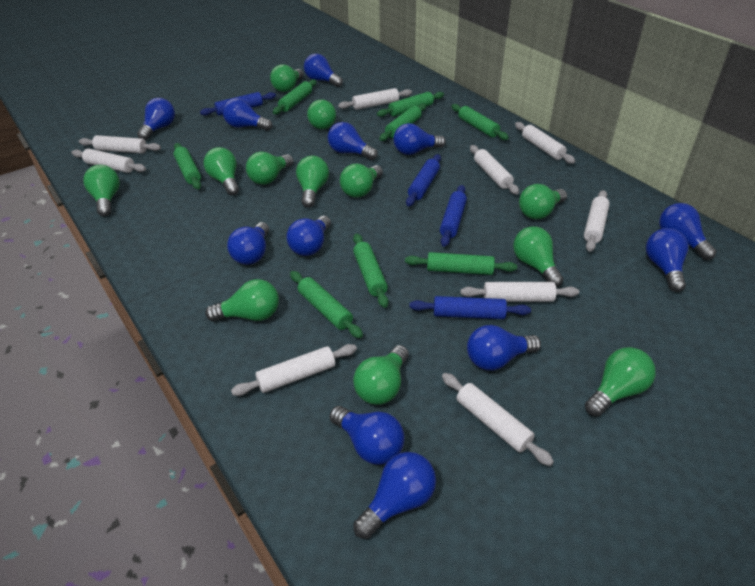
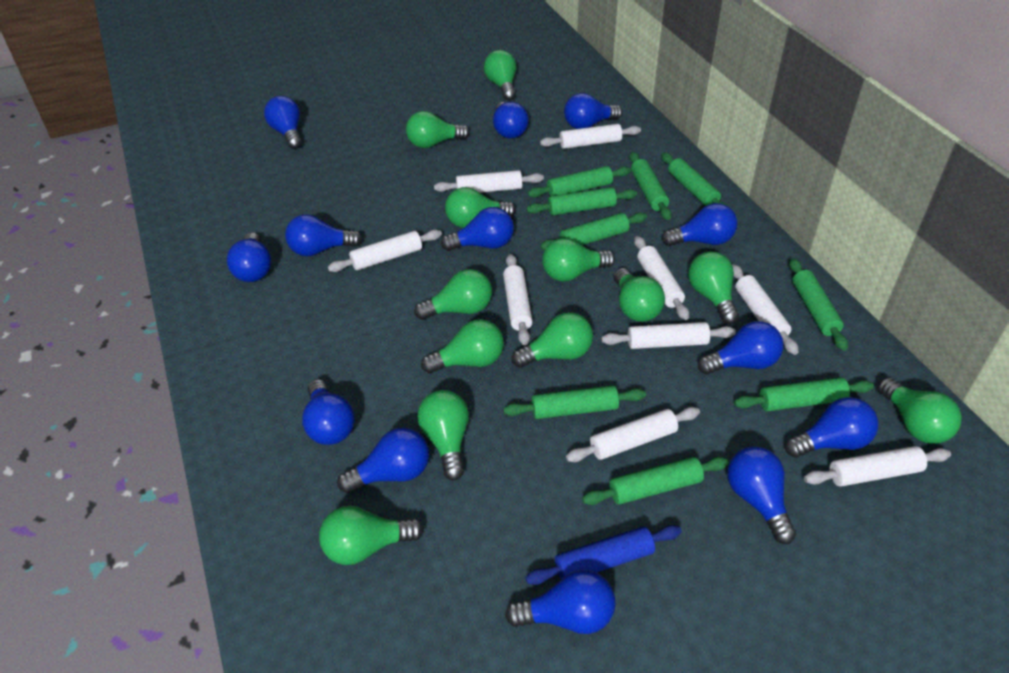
blue light bulb: [137,98,175,140] [223,98,272,131] [227,222,269,265] [286,216,331,256] [304,54,343,87] [328,122,378,160] [329,406,405,465] [353,452,436,539] [393,123,446,155] [467,325,541,371] [646,228,688,292] [659,203,716,260] = 12 -> [227,233,271,282] [264,96,302,149] [285,214,362,256] [302,379,355,445] [337,428,429,493] [441,207,514,251] [493,102,529,138] [505,569,616,634] [564,93,622,129] [662,203,737,246] [698,321,783,374] [727,446,796,544] [785,397,879,458] = 13
blue rolling pin: [200,92,276,116] [406,154,441,206] [409,296,531,319] [440,185,467,247] = 4 -> [525,525,682,585] = 1
green rolling pin: [173,143,201,189] [273,79,317,114] [290,271,363,338] [353,234,389,308] [377,92,444,117] [379,104,426,141] [405,252,517,275] [451,104,509,140] = 8 -> [503,386,646,419] [527,187,637,215] [528,166,631,197] [540,213,647,250] [582,457,729,505] [629,152,671,220] [661,153,728,206] [734,377,874,411] [789,258,848,351] = 9

